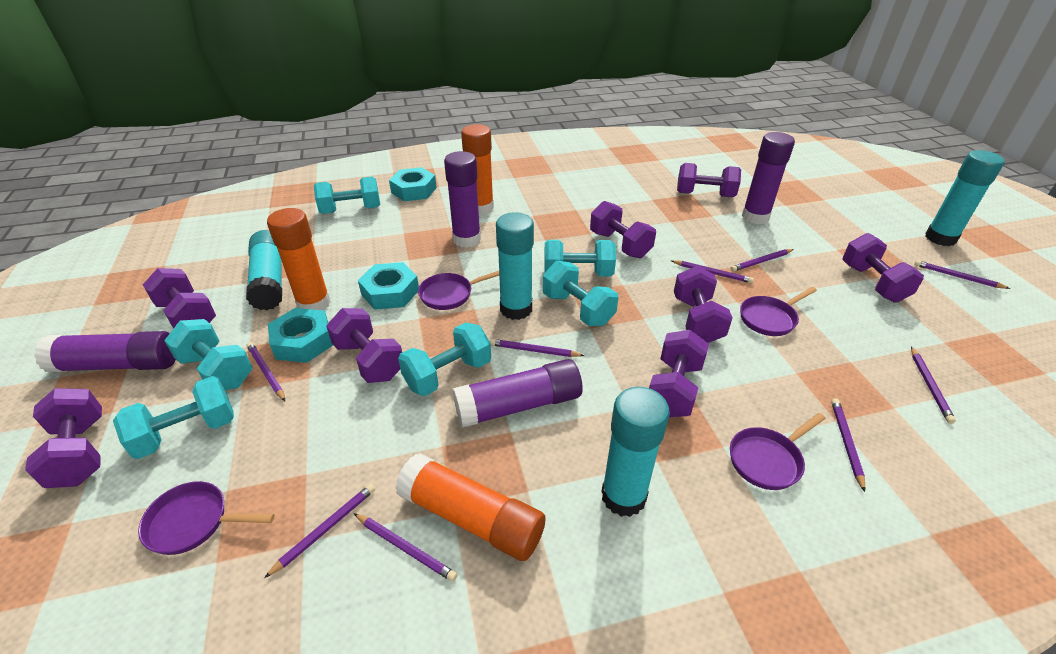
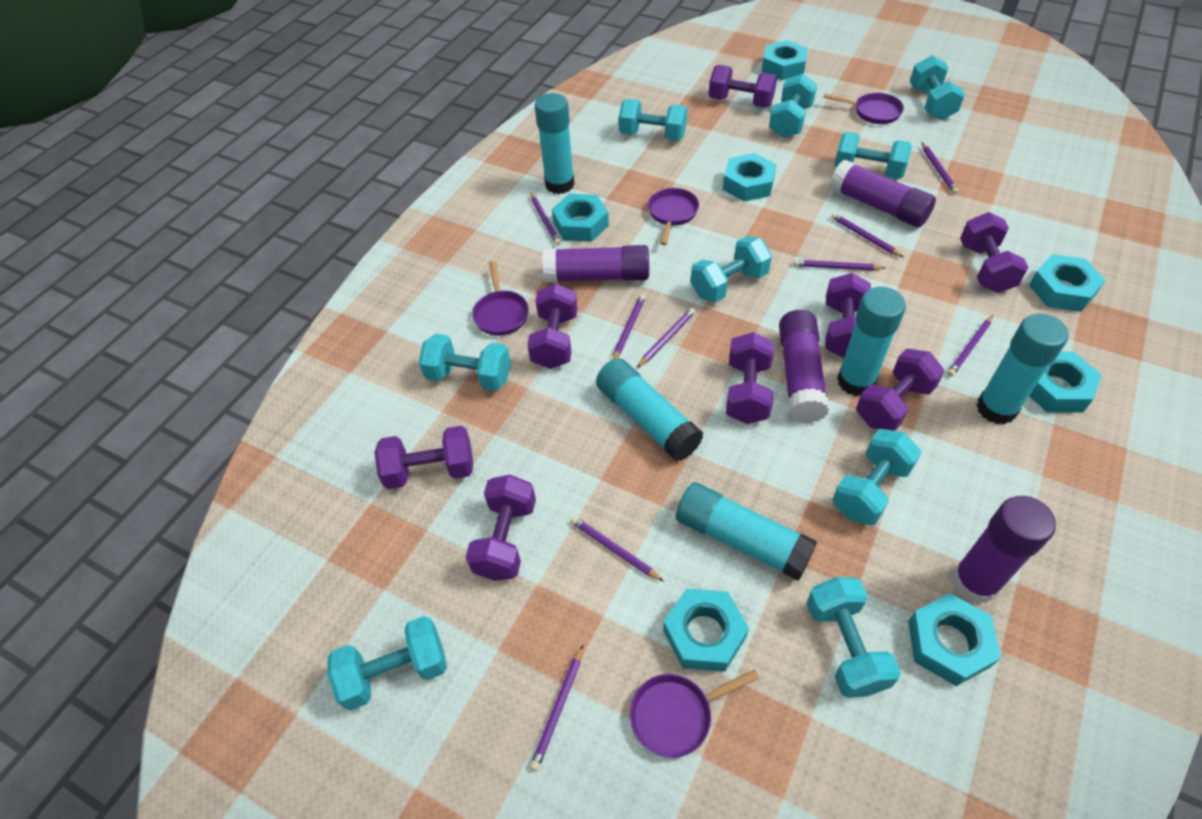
orange glue stick: [267,208,331,310] [395,453,546,561] [461,124,494,215] = 3 -> none = 0
turquoise dumbbell: [113,376,234,459] [164,319,253,390] [314,177,380,214] [398,323,491,396] [543,261,619,326] [544,240,616,276] = 6 -> [327,616,447,710] [419,334,511,391] [619,99,687,141] [691,236,772,303] [769,74,817,138] [807,577,901,698] [832,429,922,525] [834,132,912,179] [910,55,965,120] = 9
turquoise glue stick: [246,230,282,310] [496,212,534,320] [601,387,670,517] [925,150,1005,246] = 4 -> [535,93,575,194] [596,358,703,461] [676,482,817,581] [837,287,906,396] [976,314,1069,424] = 5
turquoise nut: [268,308,333,363] [358,262,419,310] [389,167,437,201] = 3 -> [552,194,609,242] [663,589,749,672] [723,153,777,201] [762,40,808,80] [908,593,1001,686] [1029,254,1106,312] [1029,351,1102,413] = 7

